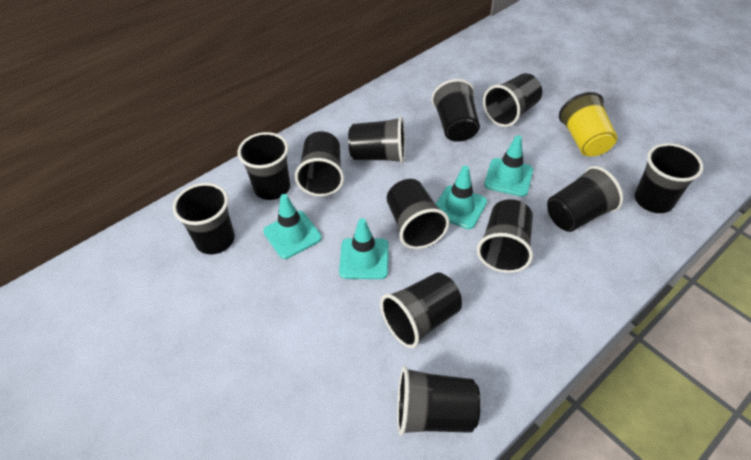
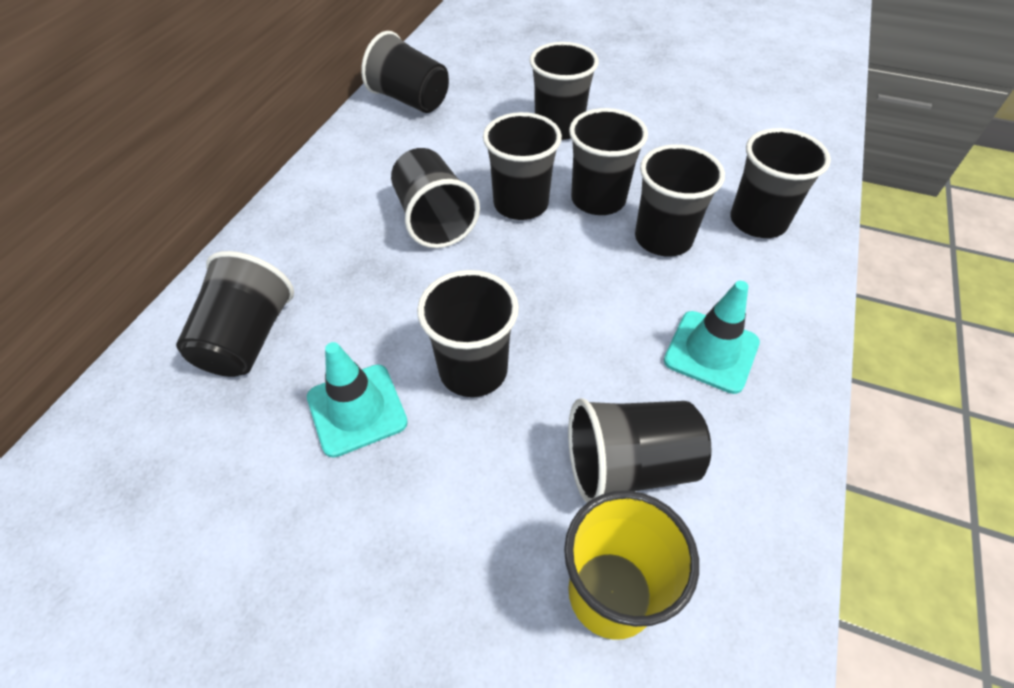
black cup: [173,183,235,255] [238,132,290,200] [295,131,344,196] [348,116,405,163] [380,272,462,348] [387,179,449,249] [397,366,481,435] [431,79,480,142] [477,199,533,273] [483,73,542,127] [547,166,623,232] [635,143,704,213] = 12 -> [176,251,294,377] [361,31,449,113] [391,148,480,248] [417,270,519,397] [483,112,562,220] [530,42,599,140] [568,398,711,503] [569,108,648,215] [635,144,725,256] [730,128,831,238] = 10
turquoise traffic cone: [263,194,322,259] [339,218,389,279] [436,166,487,229] [484,135,533,197] = 4 -> [307,342,408,458] [664,281,760,394] = 2

